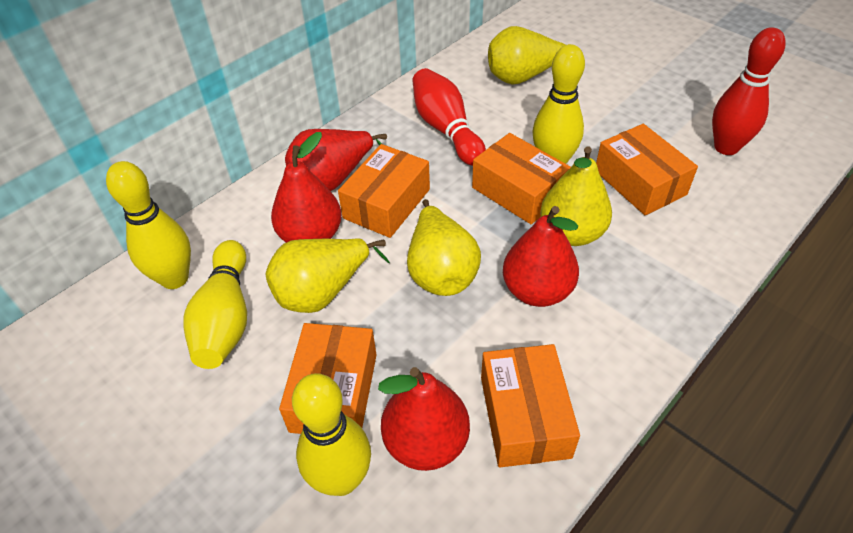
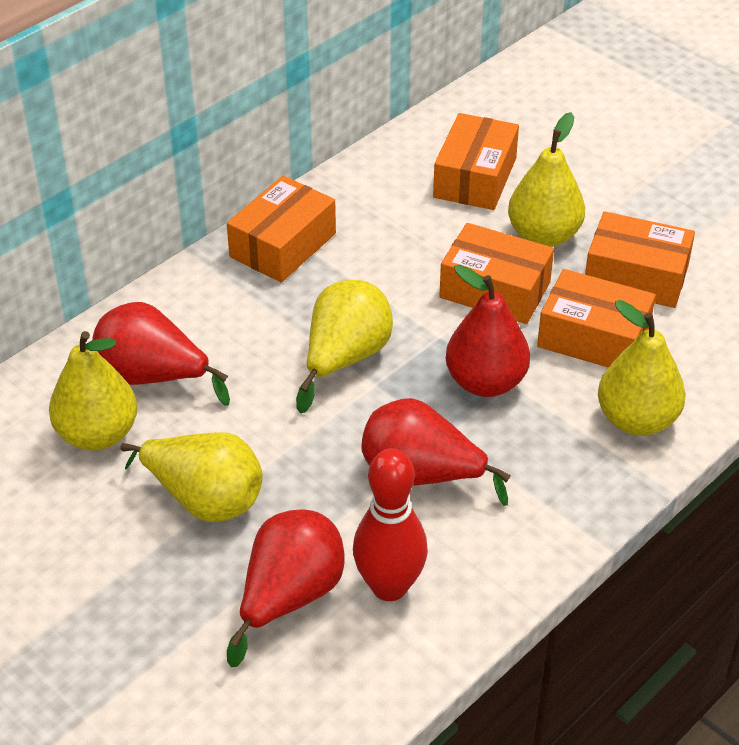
red bowling pin: [412,68,486,166] [712,27,786,155] = 2 -> [353,448,428,601] = 1
yellow bowling pin: [106,161,191,289] [183,240,247,369] [292,373,371,496] [532,44,585,164] = 4 -> none = 0
yellow pear: [266,238,390,313] [407,199,481,296] [488,26,565,85] [540,147,612,246] = 4 -> [49,331,137,451] [120,432,263,522] [296,280,393,413] [508,112,585,247] [598,300,686,436] = 5

